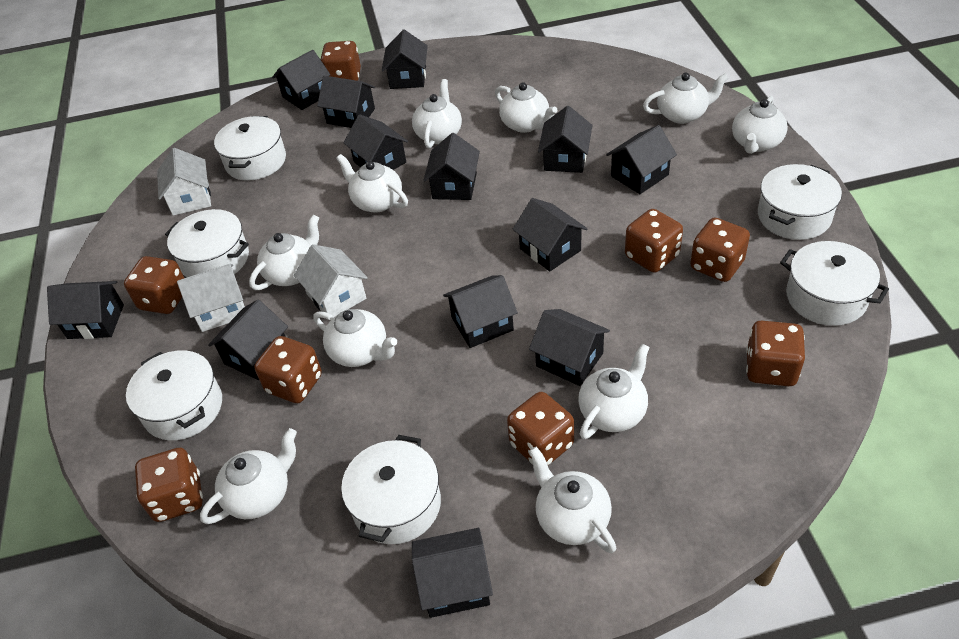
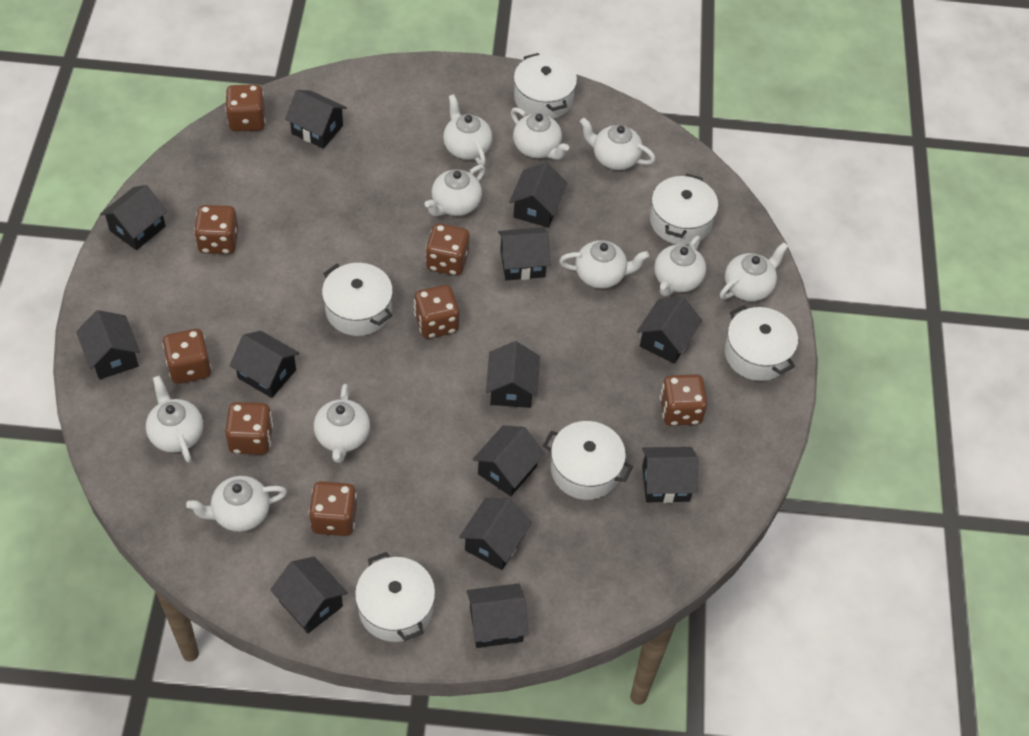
white house: [157,148,211,216] [177,264,245,332] [294,244,368,318] = 3 -> none = 0

